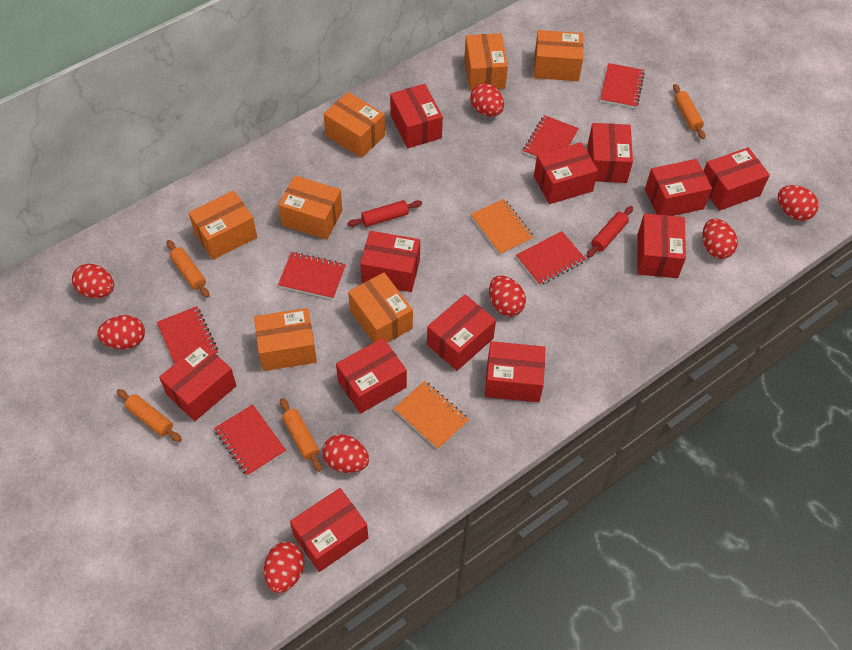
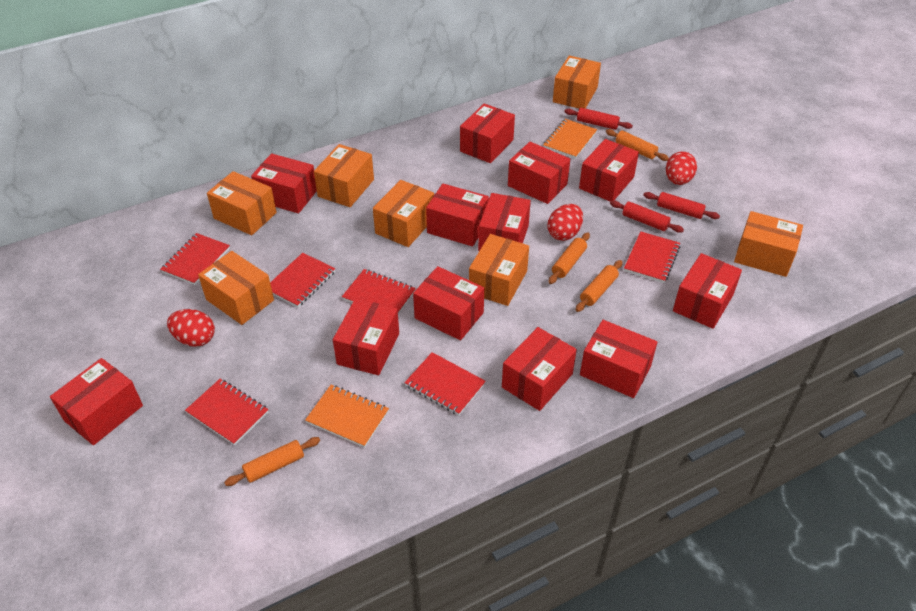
red egg: [72,264,114,298] [97,315,145,350] [264,542,304,593] [322,434,369,473] [470,83,504,117] [489,275,526,316] [702,219,738,259] [778,185,819,221] = 8 -> [167,309,215,347] [547,204,583,241] [666,151,697,185] = 3
red rolling pin: [347,200,422,227] [587,206,633,258] = 2 -> [564,108,633,130] [610,200,684,233] [643,192,720,219] = 3

